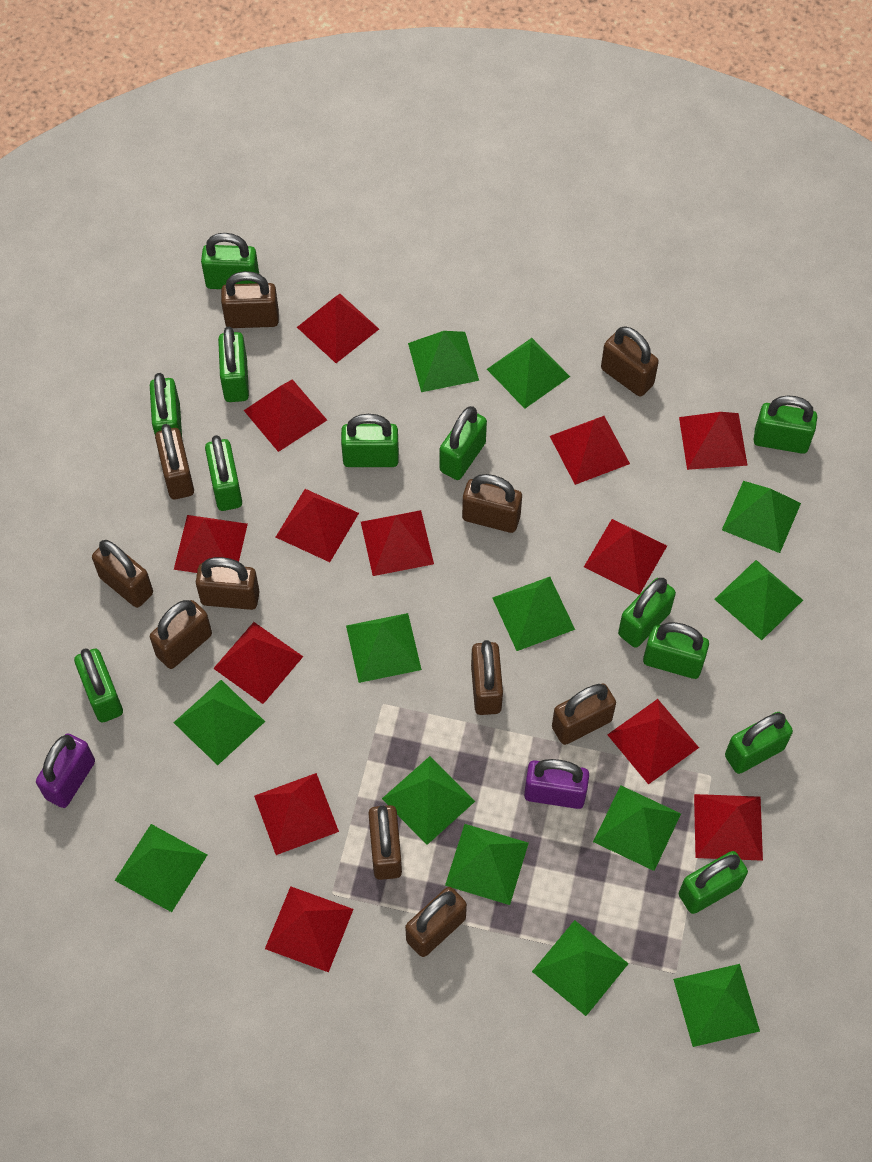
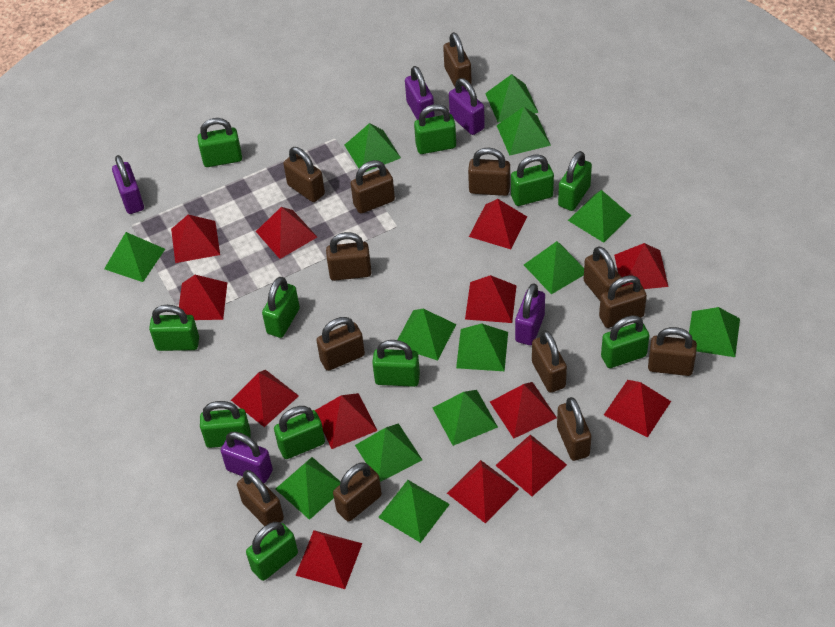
brown padlock: [92,540,153,608] [150,600,212,669] [155,424,194,500] [196,557,259,610] [221,271,279,328] [368,805,402,880] [405,887,467,957] [462,474,522,533] [471,640,503,715] [552,684,616,745] [601,326,659,397] = 11 -> [237,470,284,526] [283,147,325,202] [316,317,365,371] [326,232,372,281] [333,462,382,522] [351,160,395,213] [443,32,472,88] [468,148,510,196] [532,330,567,393] [557,397,591,461] [584,247,622,300] [599,275,647,328] [648,327,697,376] = 13
green padlock: [74,648,123,723] [150,373,182,436] [201,233,259,289] [205,435,242,511] [218,327,249,402] [341,414,399,467] [440,406,487,480] [618,578,676,648] [643,622,709,679] [679,851,748,914] [725,712,793,774] [753,395,817,454] = 12 -> [149,305,199,351] [197,118,242,167] [200,401,250,448] [246,522,298,581] [262,277,300,338] [274,406,325,459] [372,340,420,387] [414,104,456,154] [511,154,554,206] [558,151,592,211] [601,315,649,368] = 11
purple padlock: [36,733,95,808] [524,759,589,809] = 2 -> [112,155,144,214] [221,432,273,483] [405,66,435,120] [449,78,485,135] [515,283,545,345] = 5

